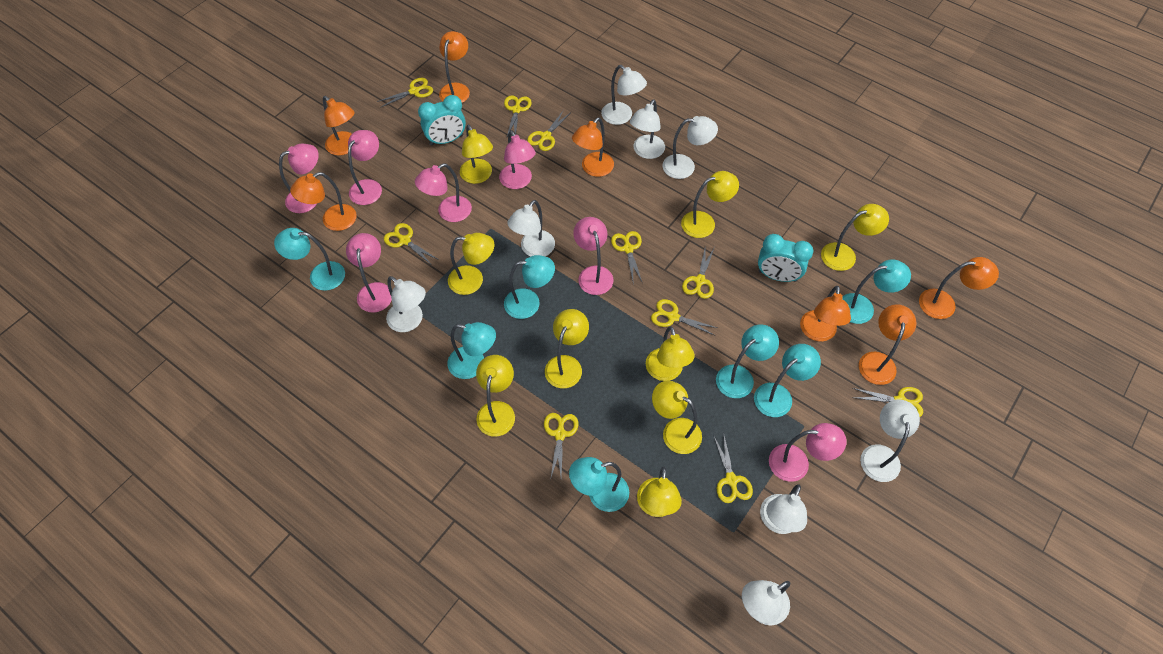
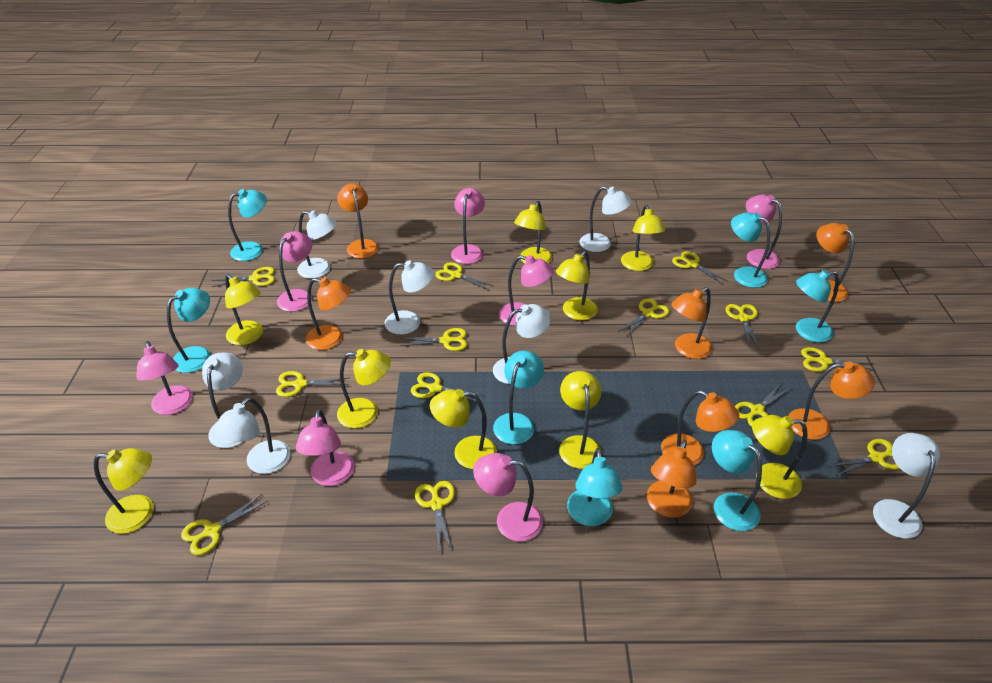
turquoise clock: [418,95,466,146] [758,234,813,282] = 2 -> none = 0
white lamp: [386,276,426,332] [507,200,555,256] [601,65,647,125] [630,99,665,159] [662,116,718,179] [742,580,790,626] [760,484,807,534] [860,400,920,482] = 8 -> [202,353,244,448] [214,397,290,474] [297,210,337,279] [384,260,434,335] [493,304,551,384] [579,186,632,252] [873,433,940,539] = 7
yellow scissors: [377,78,433,108] [384,223,439,265] [504,95,532,136] [527,110,570,151] [544,413,578,480] [611,231,642,282] [651,299,717,335] [682,245,714,299] [713,432,753,503] [853,387,923,417] = 10 -> [181,494,268,555] [212,267,275,287] [276,371,350,397] [400,328,467,351] [411,372,484,401] [415,481,455,551] [435,262,494,290] [618,298,670,336] [672,251,729,285] [726,304,759,348] [735,383,790,427] [801,347,876,372] [828,439,900,476] = 13

